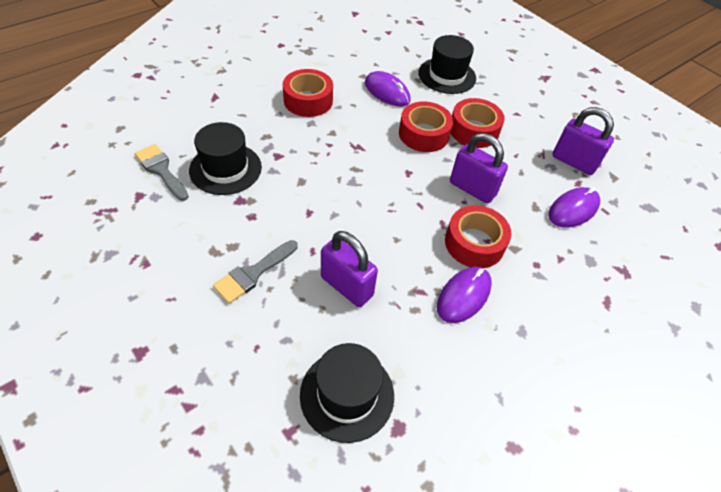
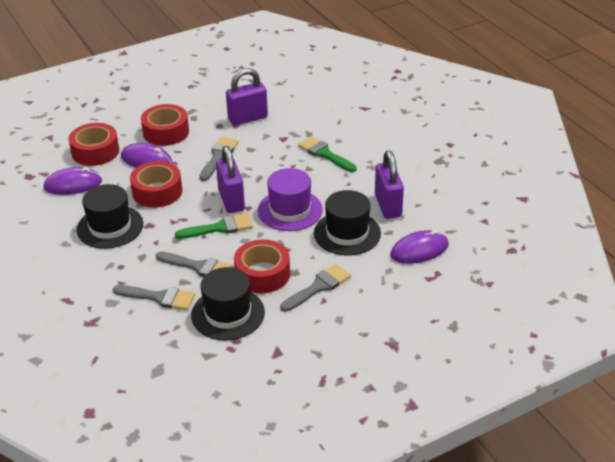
green brush: none = 0 -> [175,213,253,239] [298,136,357,172] = 2
grey brush: [135,144,189,201] [213,240,298,304] = 2 -> [113,285,195,310] [156,252,233,277] [199,137,239,181] [280,264,351,312] = 4
purple hat: none = 0 -> [258,168,323,231] = 1

